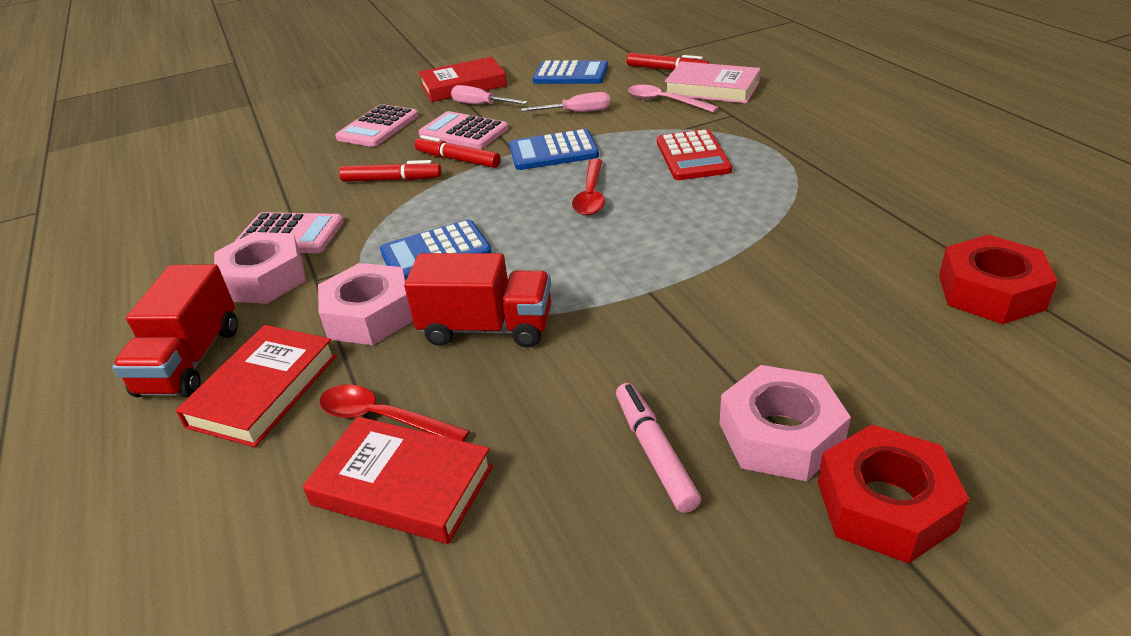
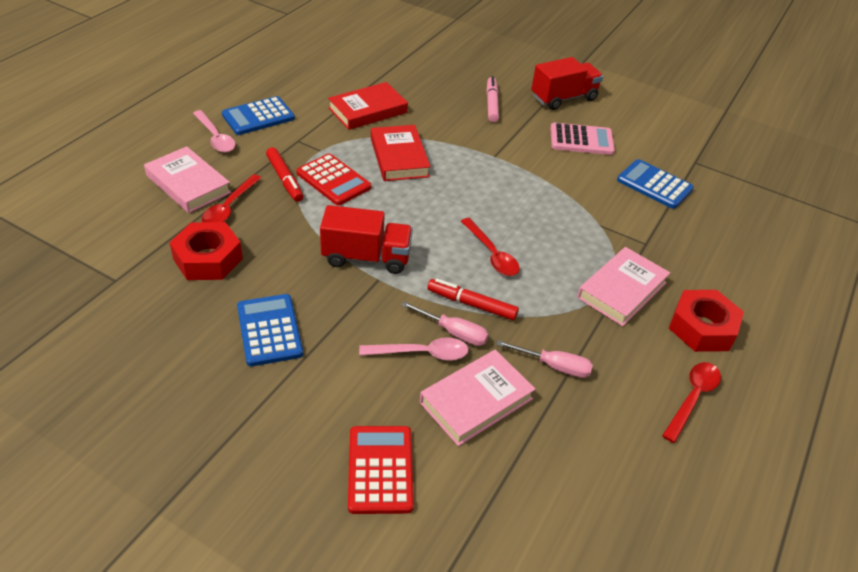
pink book: [665,62,760,103] = 1 -> [144,146,231,213] [420,349,536,446] [577,247,670,326] = 3
pink calculator: [234,212,344,253] [335,104,419,147] [418,111,508,149] = 3 -> [550,123,615,155] = 1
pink nut: [214,232,306,304] [318,263,413,345] [720,365,851,481] = 3 -> none = 0
pink spoon: [628,85,719,113] = 1 -> [193,110,235,153] [359,337,469,361] = 2
red book: [176,325,337,447] [303,416,493,544] [419,57,507,102] = 3 -> [328,82,408,130] [371,125,431,181] = 2
red calculator: [657,129,732,180] = 1 -> [296,154,371,205] [348,426,414,514] = 2
red marker: [339,160,441,182] [414,135,501,168] [627,53,709,70] = 3 -> [266,147,303,202] [427,279,519,320] = 2
red spoon: [320,384,470,441] [572,159,605,215] = 2 -> [202,174,261,222] [461,218,520,276] [662,362,721,443] = 3

